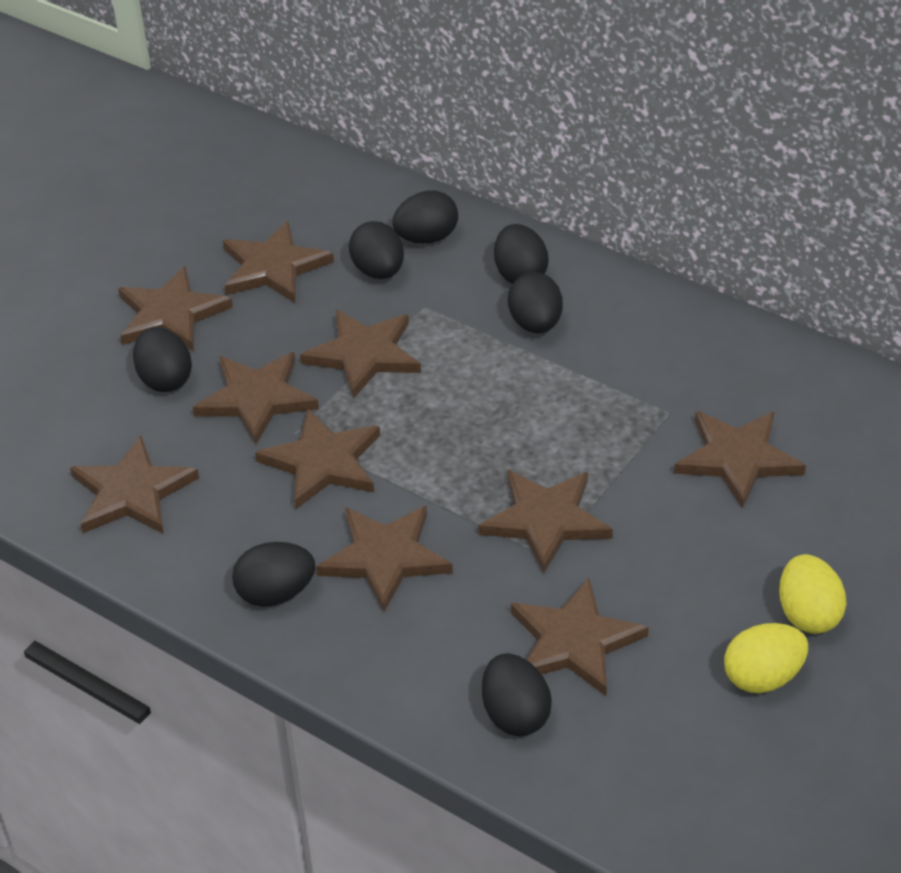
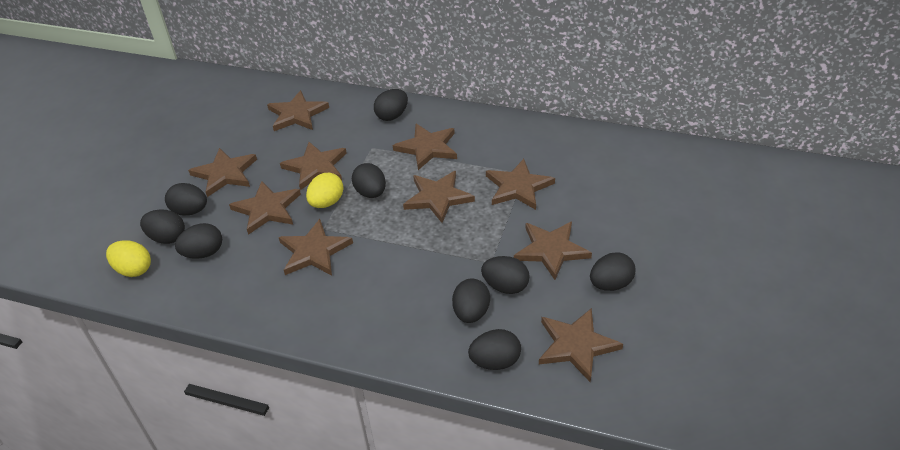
black egg: [133,327,192,392] [232,542,315,607] [349,221,404,279] [392,190,458,244] [482,653,552,736] [494,224,549,284] [508,272,563,333] = 7 -> [140,209,185,244] [165,183,207,216] [175,223,222,259] [352,163,386,198] [374,89,408,121] [452,279,490,323] [468,329,521,370] [481,256,530,294] [590,252,635,291] = 9

